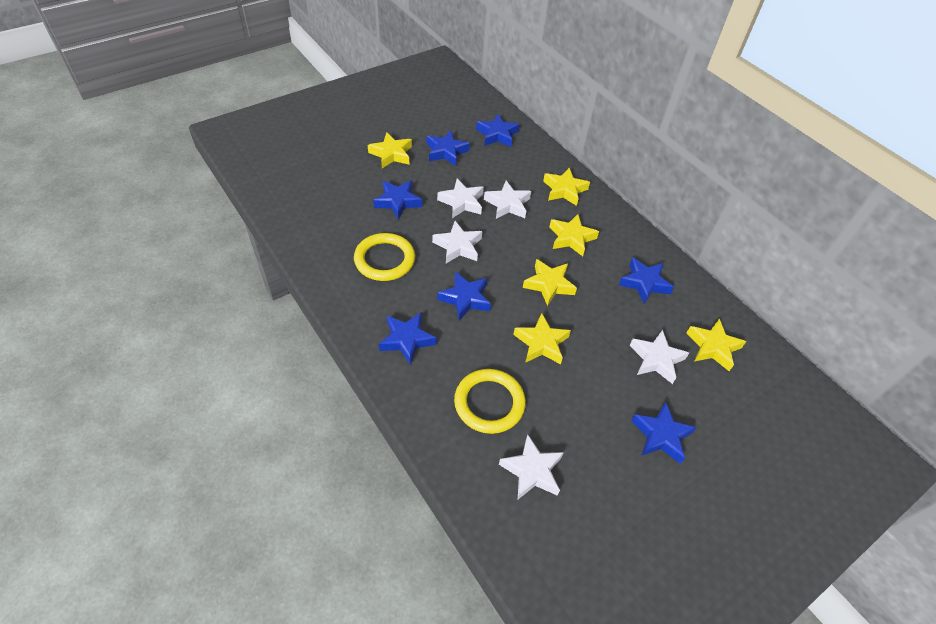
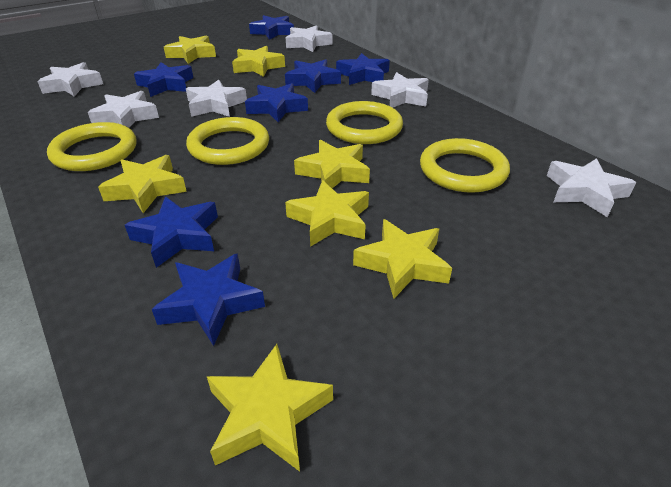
white star: [432,221,482,263] [437,179,484,218] [484,181,531,219] [499,435,564,499] [629,330,689,384] = 5 -> [37,62,103,96] [88,91,159,128] [186,80,247,117] [286,25,332,52] [371,72,429,108] [547,158,636,217] = 6
yellow ring: [354,233,415,281] [454,369,526,434] = 2 -> [47,122,137,171] [186,117,269,165] [326,101,403,144] [420,138,510,193] = 4
yellow star: [368,132,412,168] [513,313,571,365] [523,259,577,306] [543,168,590,206] [549,214,599,257] [687,319,746,371] = 6 -> [98,155,187,213] [164,35,216,64] [207,344,333,472] [232,46,285,77] [285,180,369,247] [294,140,370,188] [353,219,452,299] = 7

